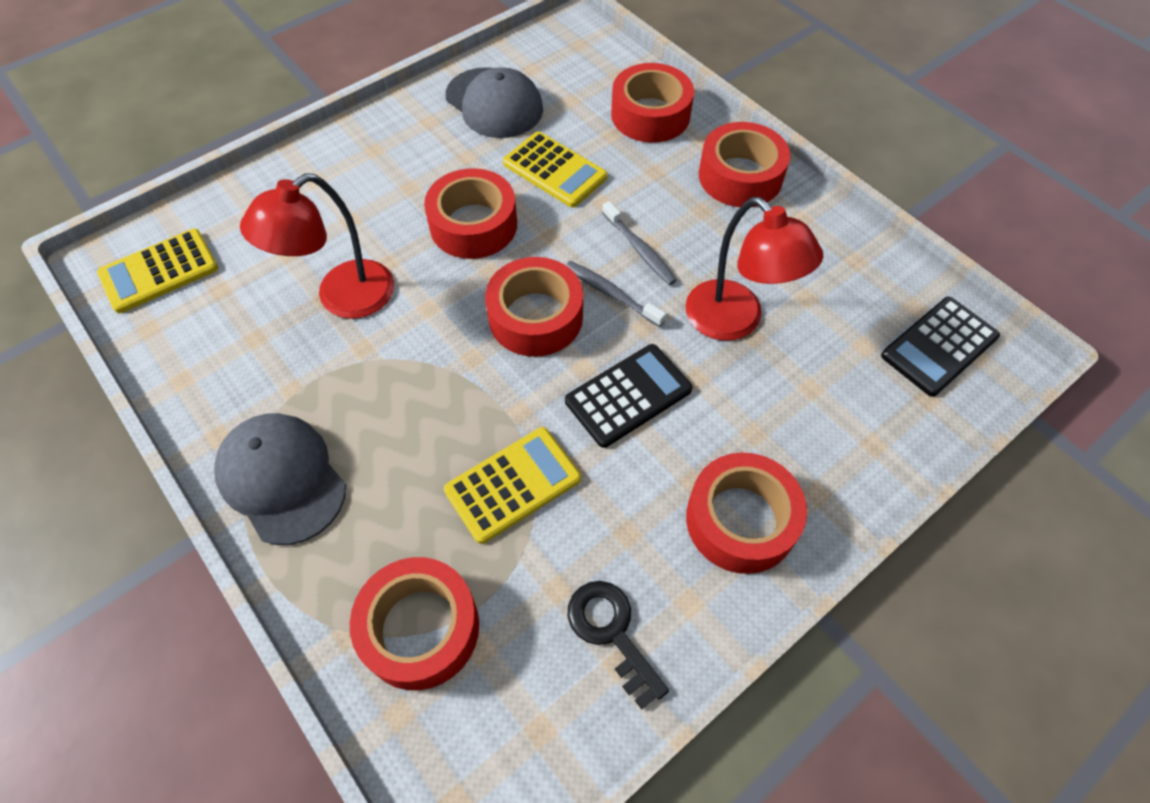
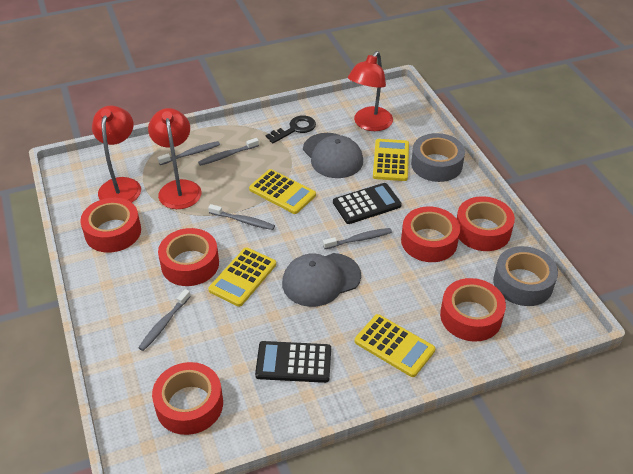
grey tape: none = 0 -> [411,133,465,182] [493,246,558,306] = 2
grey toothbrush: [566,261,666,327] [602,201,677,285] = 2 -> [138,289,191,351] [157,141,220,165] [198,138,259,166] [208,204,275,230] [323,228,392,249] = 5
red lamp: [240,173,394,319] [685,197,823,341] = 2 -> [92,106,141,203] [148,108,201,209] [348,51,393,131] = 3
yellow calculator: [97,229,219,313] [444,427,581,544] [503,132,607,207] = 3 -> [208,247,276,307] [249,169,316,214] [355,314,436,377] [373,139,409,181] = 4

